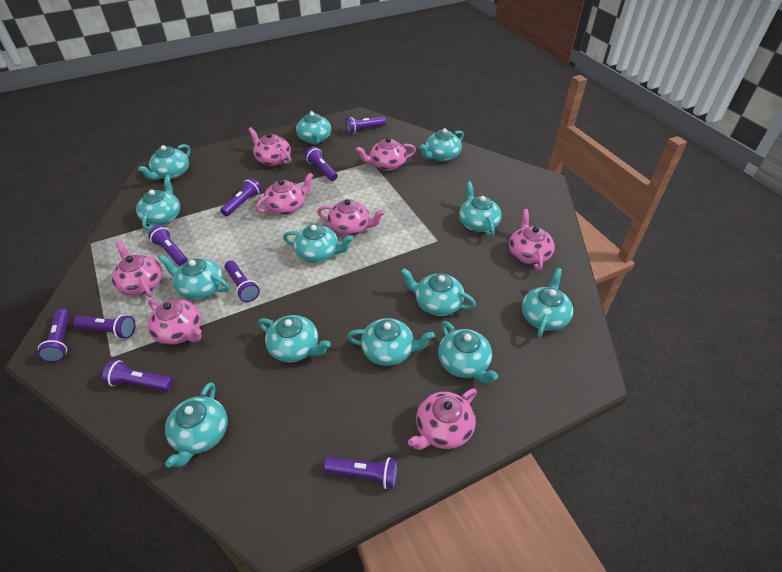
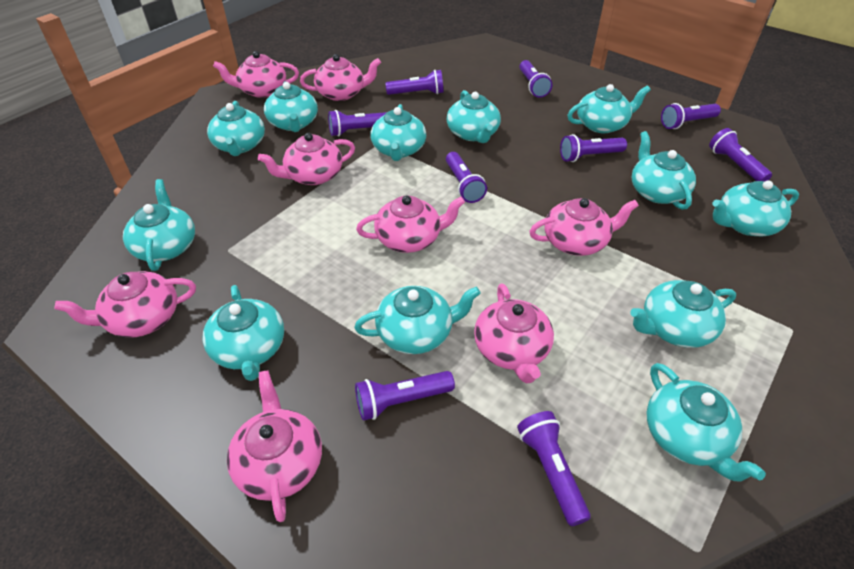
turquoise teapot: [136,175,180,230] [138,144,191,180] [159,255,229,300] [165,382,228,468] [258,315,331,362] [283,224,353,263] [296,111,331,145] [347,318,435,366] [401,268,476,316] [419,128,464,161] [438,321,498,384] [459,181,502,236] [522,268,573,337] = 13 -> [123,179,195,271] [203,285,284,381] [207,101,265,156] [264,81,318,132] [354,286,481,354] [371,104,426,161] [447,90,501,143] [568,84,651,133] [630,280,736,348] [632,131,696,210] [646,363,766,481] [712,180,799,236] = 12

